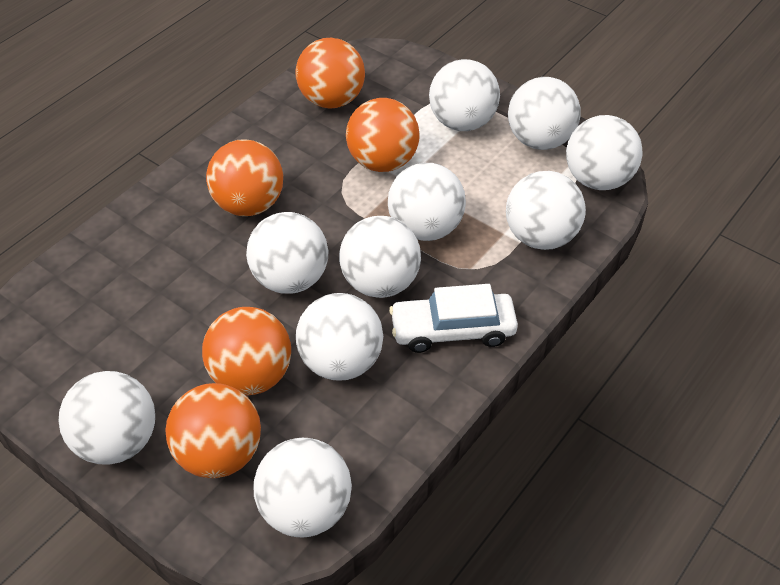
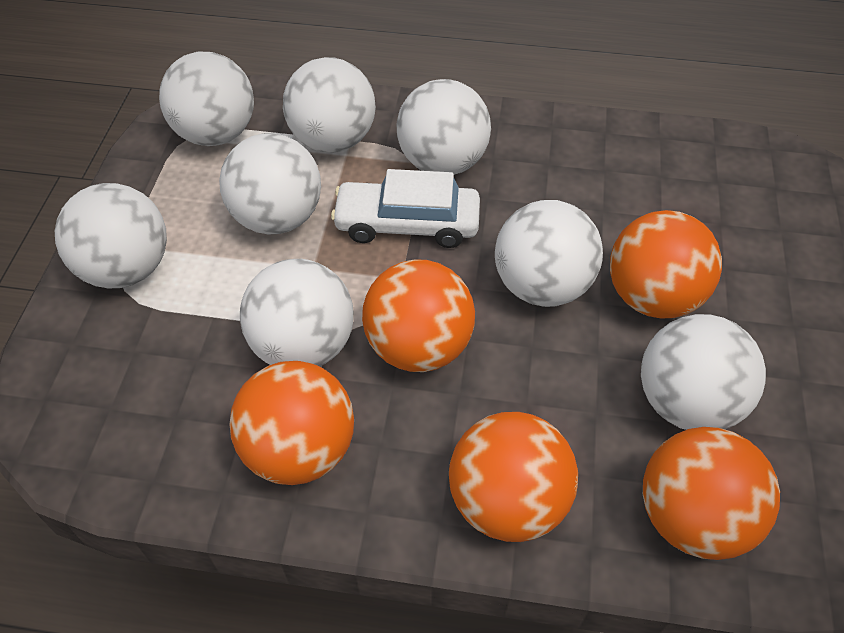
white ball: [58,371,155,465] [246,212,328,294] [254,438,352,537] [296,293,383,381] [339,216,421,298] [388,163,466,241] [429,59,500,131] [506,171,586,250] [508,77,581,150] [566,115,643,190] = 10 -> [55,183,167,289] [159,52,254,146] [219,133,321,234] [240,259,354,366] [283,57,376,153] [397,79,491,175] [495,200,603,307] [641,314,766,430] = 8

